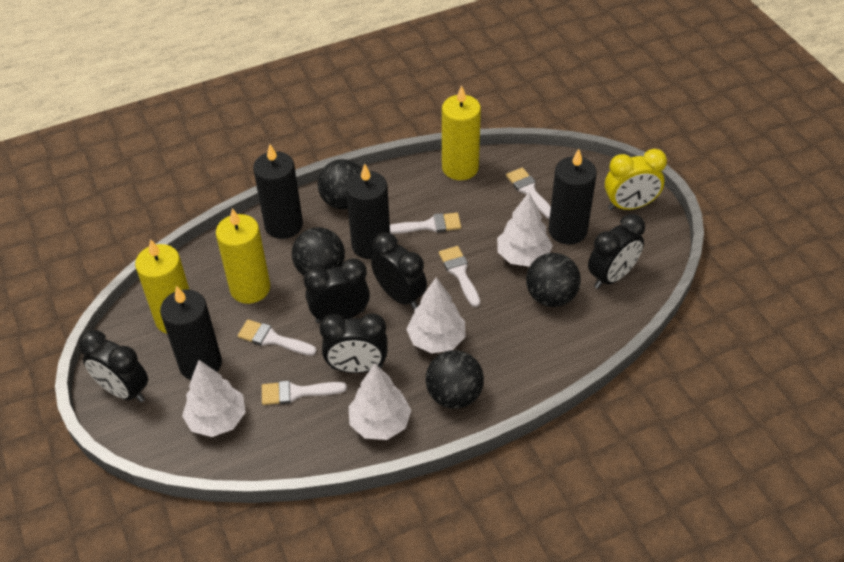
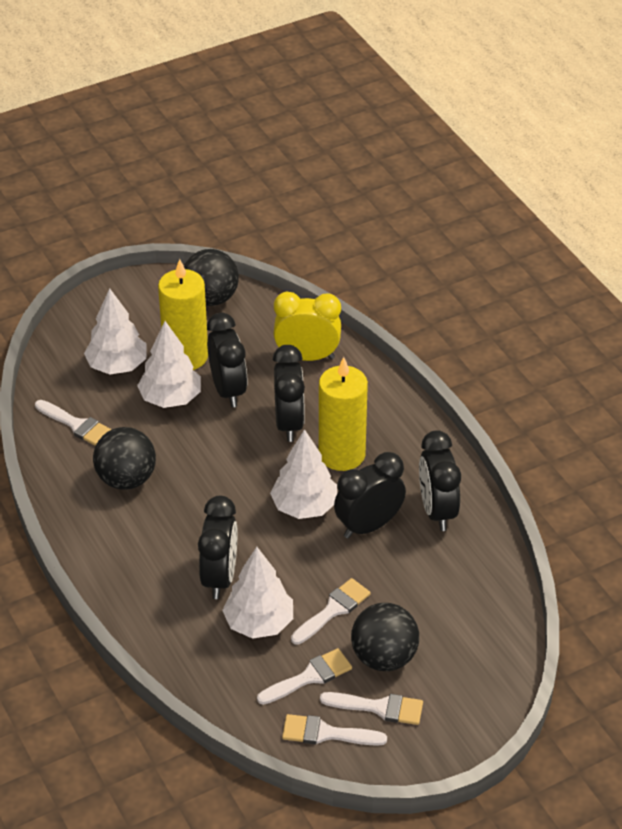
black ball: [292,227,345,276] [318,159,362,209] [426,350,484,409] [526,253,581,307] = 4 -> [93,427,156,490] [184,249,239,306] [351,603,419,671] = 3
black candle: [160,286,222,380] [253,144,303,239] [346,164,390,259] [549,149,597,245] = 4 -> none = 0
yellow candle: [135,239,189,334] [216,208,270,304] [442,85,481,180] = 3 -> [158,259,208,370] [319,357,368,471] = 2

